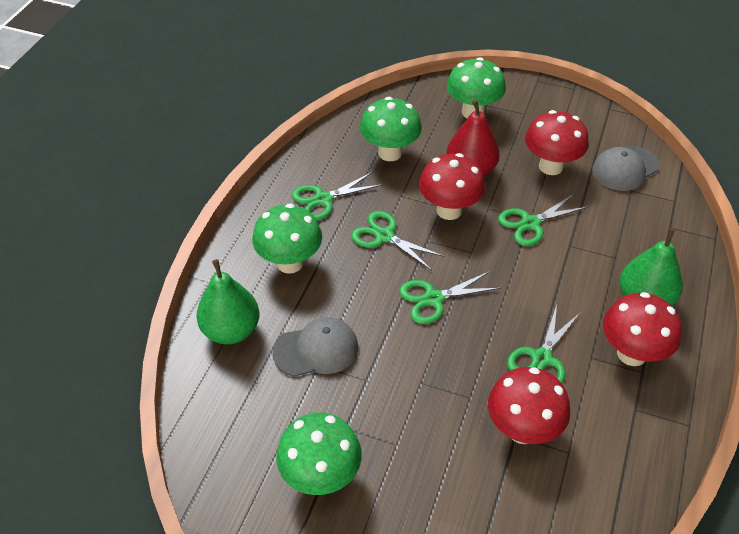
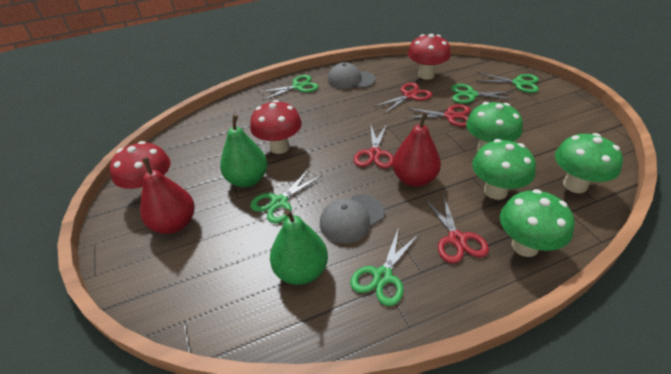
red mushroom: [419,153,485,220] [488,367,570,444] [525,110,589,175] [603,292,682,366] = 4 -> [110,141,171,194] [250,100,302,154] [408,34,451,80] = 3
red pear: [446,99,500,176] = 1 -> [140,157,194,234] [392,112,441,187] = 2
red scissors: none = 0 -> [353,124,394,169] [373,83,432,114] [406,104,471,127] [424,194,489,264] = 4

